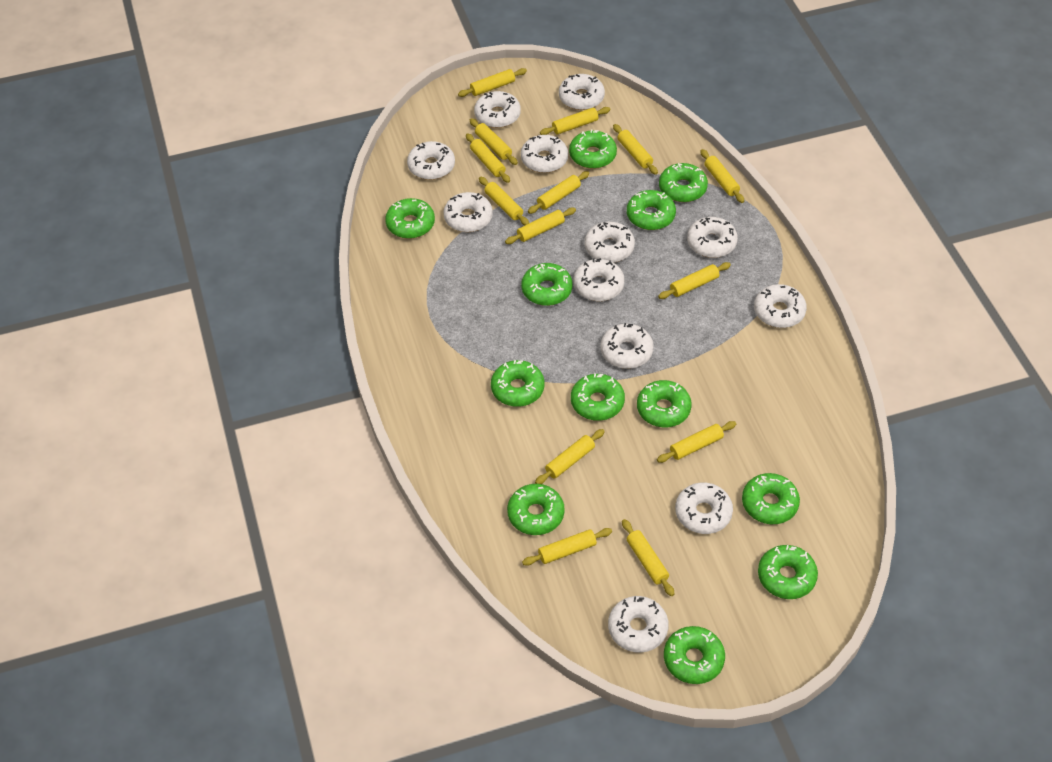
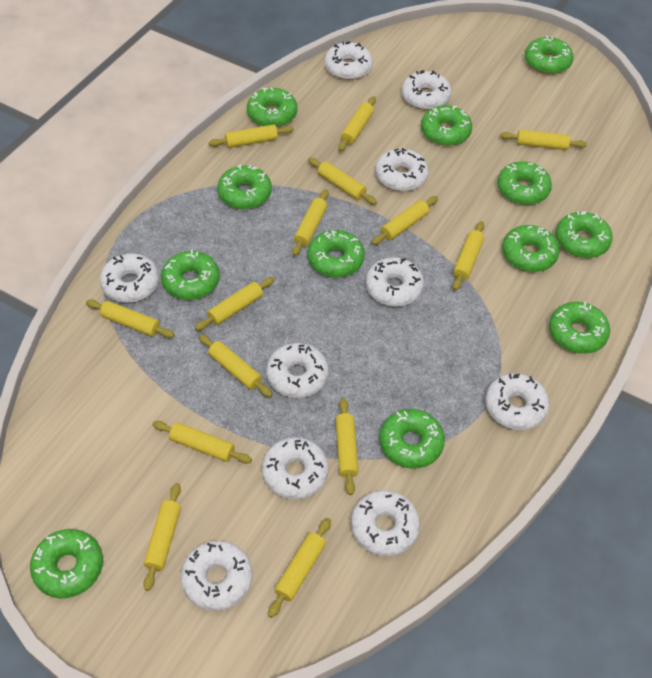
white donut: [407,141,455,180] [443,192,493,232] [474,91,521,128] [521,135,568,173] [559,74,605,110] [573,258,625,301] [585,222,635,263] [600,323,654,369] [608,596,669,653] [675,482,733,534] [687,217,738,258] [754,284,807,328] = 12 -> [100,253,159,303] [181,541,253,611] [262,437,329,500] [266,343,329,398] [324,41,373,80] [351,490,420,556] [366,257,424,307] [375,148,429,191] [402,70,452,110] [485,373,549,430] = 10

